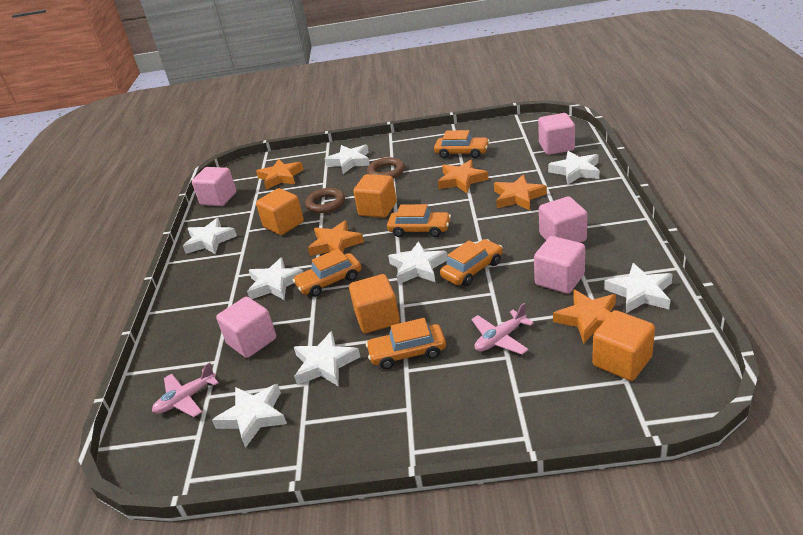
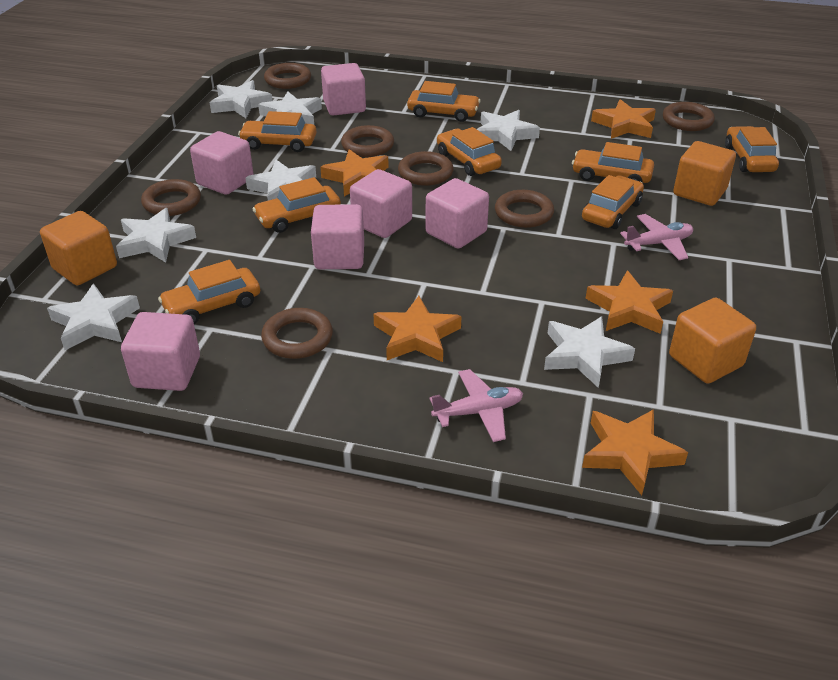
brown ring: [305,188,345,213] [367,157,405,179] = 2 -> [141,179,201,216] [261,308,333,359] [264,63,311,89] [341,125,394,157] [398,151,454,186] [495,190,554,228] [663,102,715,131] = 7
orange car: [293,249,361,297] [366,318,446,369] [387,204,451,237] [434,130,489,158] [440,239,503,286] = 5 -> [158,260,260,324] [238,111,316,152] [253,177,341,233] [407,81,481,122] [437,127,502,176] [572,142,654,183] [582,175,644,229] [725,126,779,172] = 8
orange cube: [256,188,304,235] [349,274,400,333] [353,174,397,218] [592,310,655,381] = 4 -> [40,211,117,285] [669,298,756,383] [673,141,736,206] = 3
pink cube: [192,167,236,206] [216,297,276,358] [534,236,585,294] [538,113,575,155] [539,197,587,243] = 5 -> [121,312,200,391] [190,131,254,195] [311,204,364,269] [321,63,366,116] [350,169,412,238] [425,178,489,249] = 6
white star: [183,218,237,254] [212,384,287,448] [247,257,303,300] [294,331,360,386] [325,145,370,174] [388,241,448,285] [548,151,600,185] [604,263,673,313] = 8 -> [47,283,140,350] [116,208,196,263] [210,80,273,118] [245,160,316,200] [258,91,322,124] [477,110,540,151] [544,316,635,388] = 7

